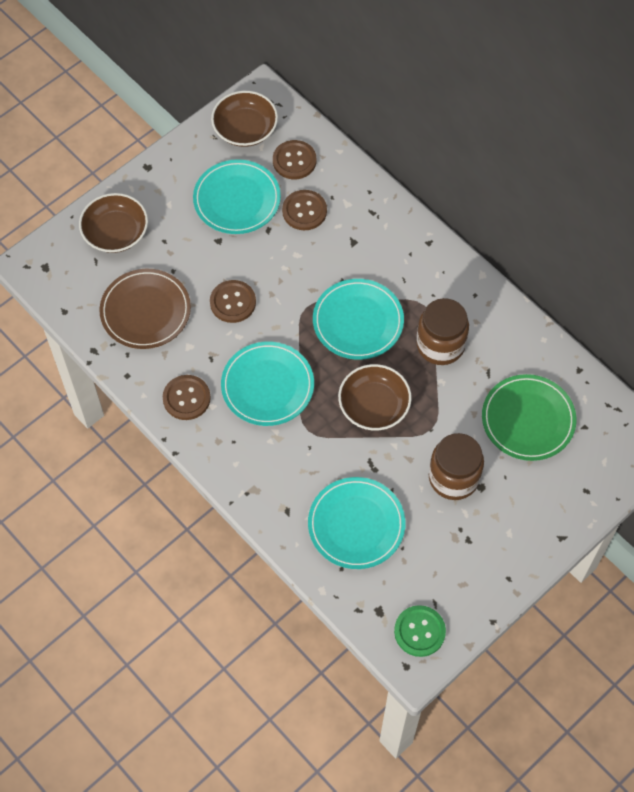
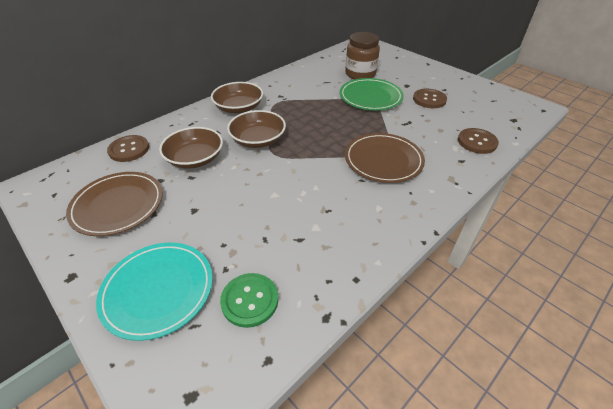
brown button: [163,375,211,420] [210,280,256,323] [273,140,316,179] [282,190,327,230] = 4 -> [107,135,149,162] [413,89,447,108] [458,128,499,154] = 3
brown jar: [416,298,469,365] [429,433,484,500] = 2 -> [345,32,380,79] = 1
brown plate: [99,269,191,349] = 1 -> [66,172,163,236] [345,133,425,183] = 2
turquoise plate: [193,159,281,234] [221,342,314,426] [308,477,405,569] [313,279,404,360] = 4 -> [96,243,213,341] = 1

